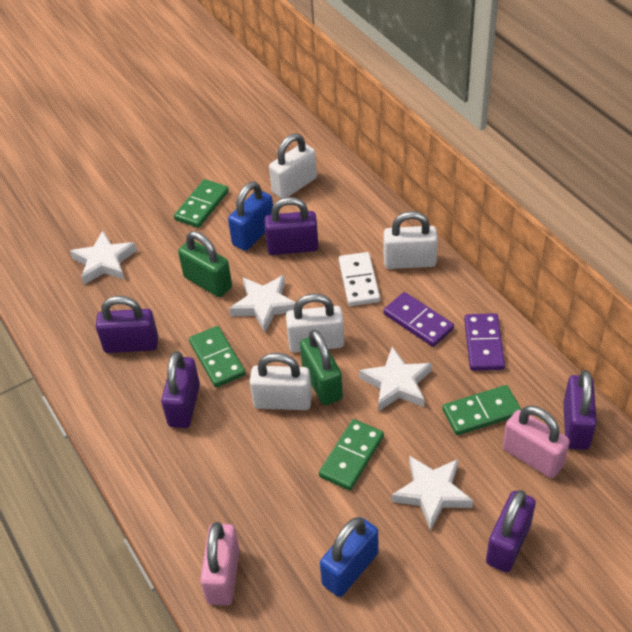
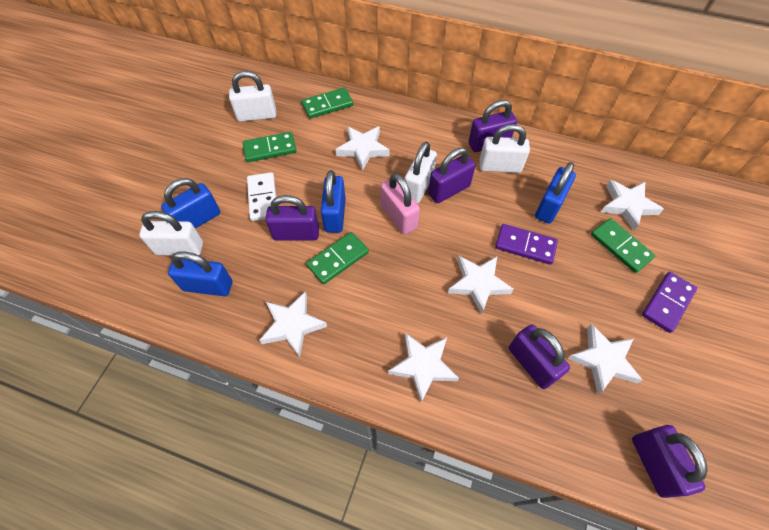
blue padlock: [228,182,273,251] [320,517,379,597] = 2 -> [161,178,220,229] [168,251,232,296] [321,170,346,233] [535,162,576,224] = 4
green padlock: [178,231,232,297] [300,329,343,405] = 2 -> none = 0
pink padlock: [200,522,240,606] [503,406,570,478] = 2 -> [381,173,420,234] = 1
white star: [70,230,137,285] [229,275,296,332] [359,347,432,411] [392,456,473,531] = 4 -> [259,291,327,357] [335,126,390,171] [388,333,459,402] [448,256,514,315] [567,324,642,394] [601,180,664,231] = 6

